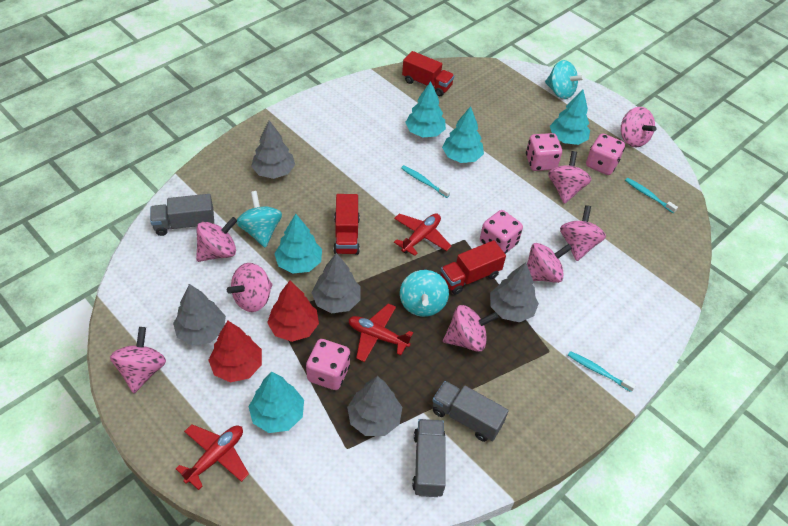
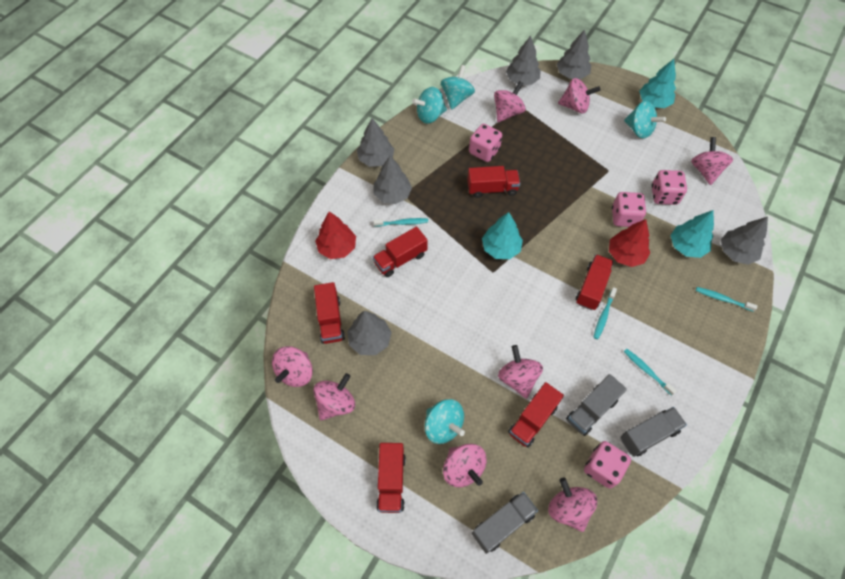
grey tree: [173,284,226,345] [251,120,295,179] [312,253,361,313] [347,376,402,436] [490,263,539,322] = 5 -> [347,311,392,355] [357,118,394,167] [373,156,412,204] [506,36,541,85] [557,29,591,79] [721,217,768,265] = 6
red plane: [176,424,249,490] [348,303,413,362] [394,214,452,256] = 3 -> none = 0
red truck: [333,194,360,255] [402,51,455,96] [441,240,506,294] = 3 -> [314,282,345,344] [373,227,428,277] [376,443,406,513] [467,166,520,198] [508,382,564,448] [576,254,614,310] = 6
turquoise spinning top: [236,191,282,248] [400,270,449,317] [545,60,585,99] = 3 -> [412,87,447,124] [425,399,465,444] [441,65,475,110] [624,101,666,139] = 4
turquoise toothbrush: [401,165,450,198] [568,351,636,392] [625,178,678,213] = 3 -> [373,218,428,227] [593,287,617,339] [624,349,677,396] [696,287,757,312] = 4
turquoise tree: [249,372,304,433] [274,214,322,274] [405,81,446,137] [442,106,484,163] [550,90,590,145] = 5 -> [482,212,523,259] [639,59,676,108] [670,210,714,258] = 3

